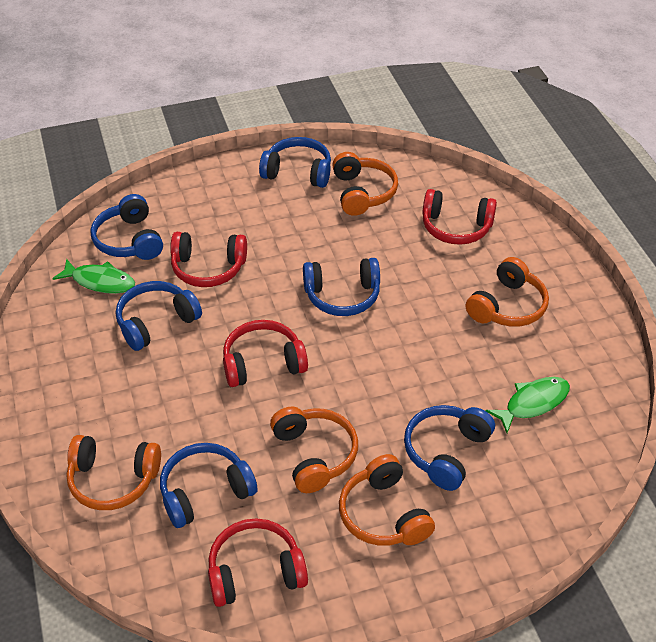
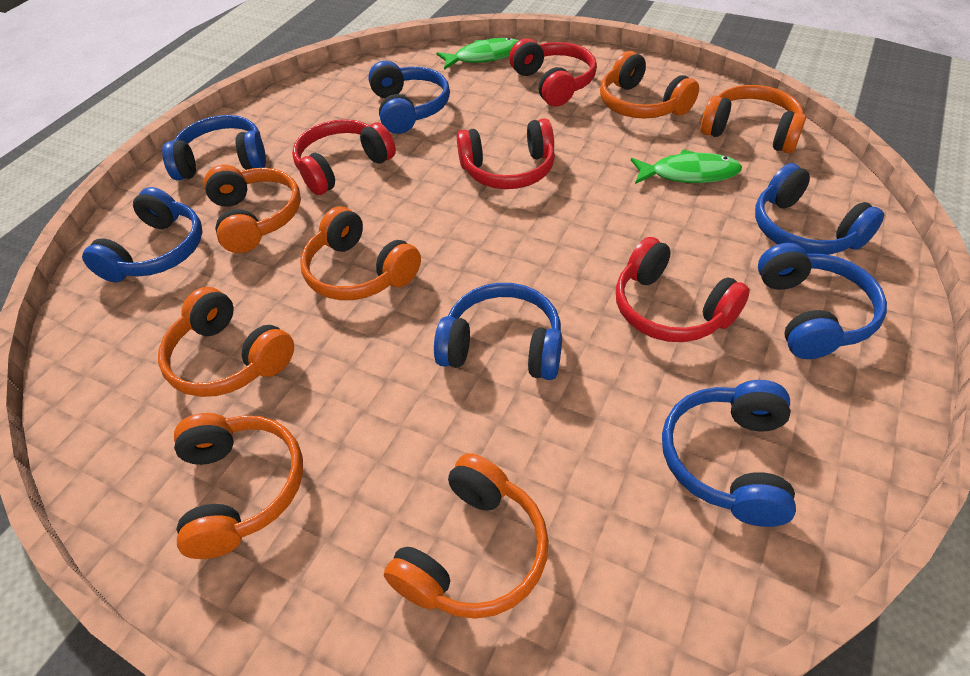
blue headphones: [90,194,163,260] [116,281,202,351] [160,443,257,528] [259,137,331,188] [303,258,380,316] [404,405,495,491] = 6 -> [82,187,202,282] [162,115,266,180] [368,61,450,134] [434,283,562,380] [662,380,796,527] [755,163,884,255] [758,243,887,359] = 7
orange headphones: [66,435,161,510] [270,407,358,493] [332,152,398,216] [339,454,435,546] [466,257,549,327] = 5 -> [158,287,294,397] [174,413,303,559] [204,165,301,253] [300,207,421,300] [384,453,549,619] [600,51,699,119] [701,85,806,153] = 7

